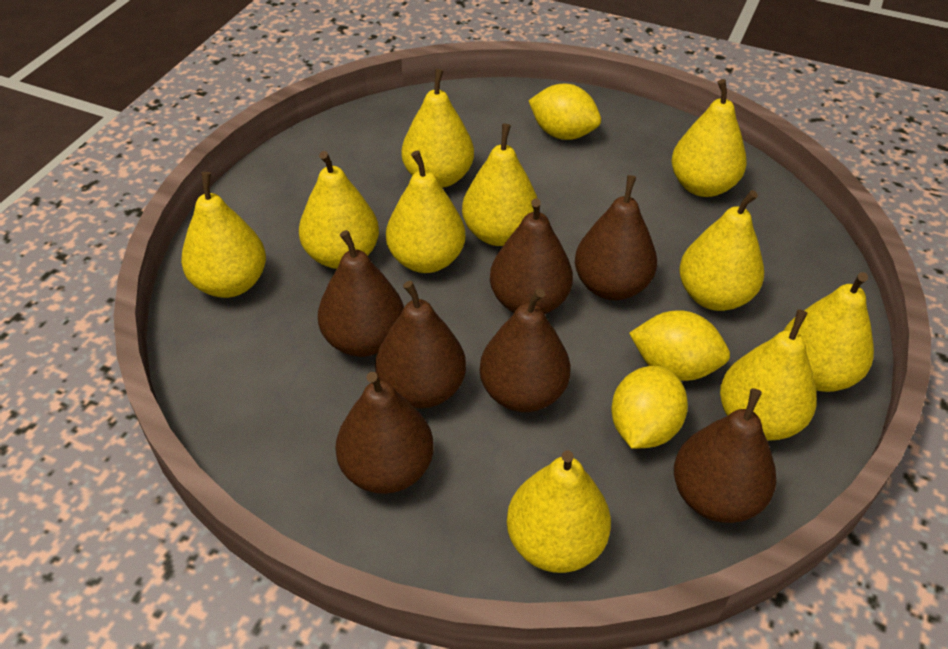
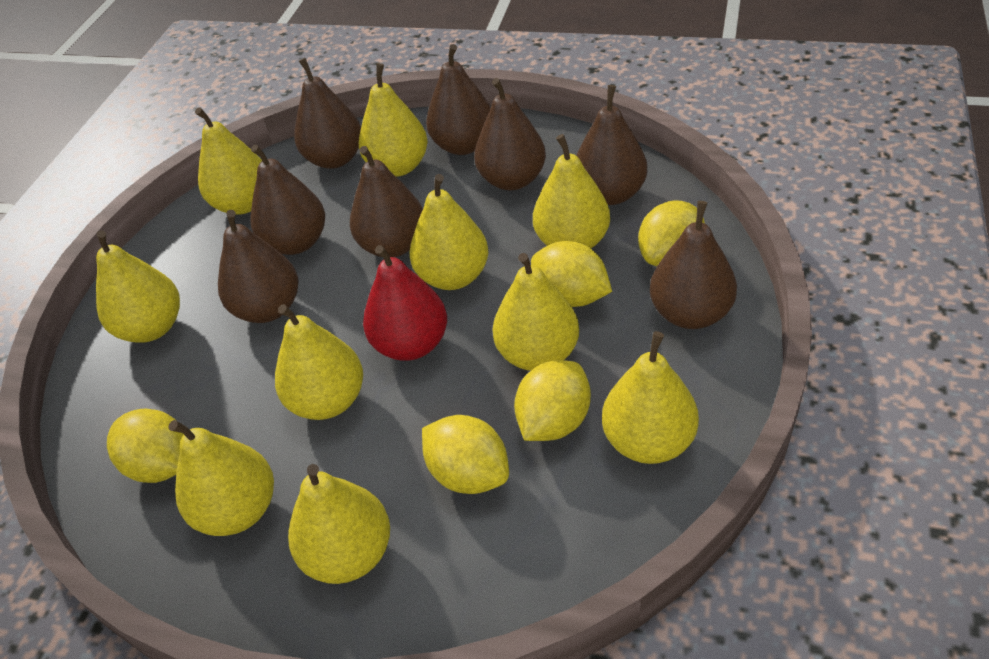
brown pear: [318,230,404,357] [335,372,434,494] [375,281,466,409] [480,288,571,412] [490,198,573,314] [575,175,657,300] [674,388,776,523] = 7 -> [218,210,299,323] [250,145,325,255] [294,58,361,169] [350,146,423,257] [426,44,491,155] [474,78,546,190] [576,85,647,205] [650,201,737,329] = 8
red pear: none = 0 -> [363,245,447,361] = 1
yellow lemon: [528,84,601,140] [612,366,688,449] [629,310,730,381] = 3 -> [107,409,183,483] [422,415,509,494] [514,360,591,441] [531,241,612,307] [638,201,705,266] = 5

